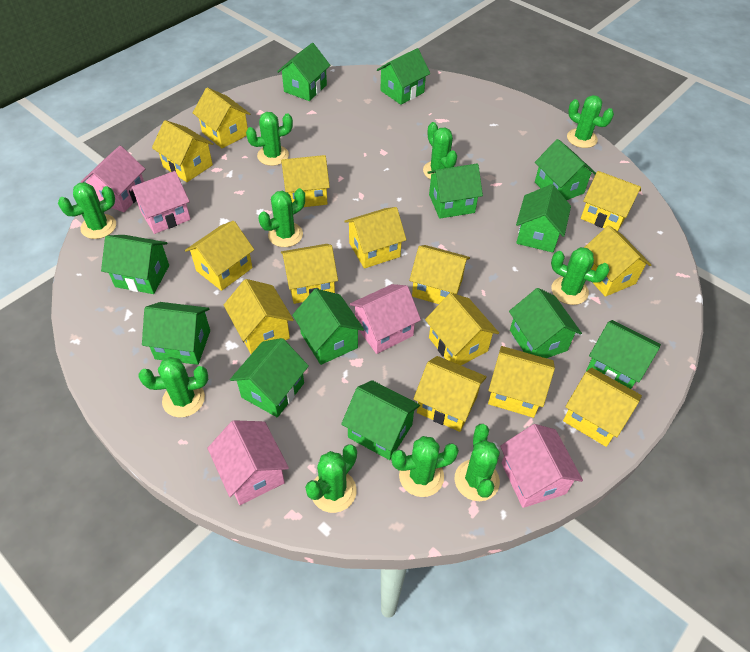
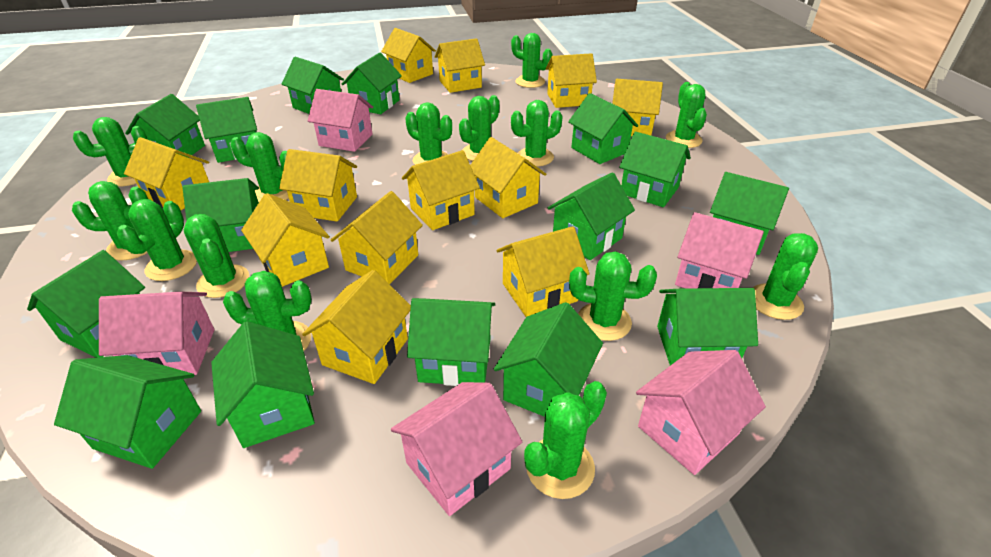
green cactus: [58,182,116,239] [139,357,208,417] [246,112,293,166] [258,188,305,247] [305,444,357,513] [391,436,459,497] [423,122,457,180] [455,424,500,501] [551,247,610,305] [567,95,614,148] = 10 -> [72,181,148,260] [73,117,148,186] [117,199,197,281] [184,214,249,298] [223,271,312,351] [230,132,289,202] [405,102,452,165] [459,95,500,161] [511,33,552,88] [511,100,563,166] [524,381,607,499] [569,251,657,341] [666,82,707,148] [752,233,818,320] = 14
green house: [101,235,169,294] [142,302,210,365] [230,338,309,417] [277,43,330,101] [292,289,364,365] [341,380,420,460] [377,48,430,105] [427,163,483,219] [509,288,582,358] [516,184,571,252] [535,139,596,200] [586,320,661,389] = 12 -> [27,250,145,358] [54,355,201,469] [125,94,205,158] [182,178,259,252] [196,97,257,163] [211,321,315,448] [282,57,344,114] [342,52,402,114] [407,298,495,386] [494,302,603,417] [548,172,635,260] [568,93,638,164] [619,131,691,207] [657,288,758,365] [710,172,789,255] = 15
yellow house: [152,120,213,182] [185,221,254,291] [193,87,250,148] [224,279,294,354] [281,155,330,207] [281,244,338,304] [344,207,406,269] [409,245,470,304] [413,356,487,432] [425,293,499,365] [488,346,555,418] [563,367,642,447] [581,171,641,231] [584,225,651,297] = 14 -> [124,137,209,210] [241,193,330,287] [279,149,357,222] [302,270,411,384] [331,191,423,284] [381,28,436,83] [402,150,480,230] [435,38,485,93] [470,137,546,218] [497,226,589,317] [545,53,597,108] [612,79,663,136] = 12

